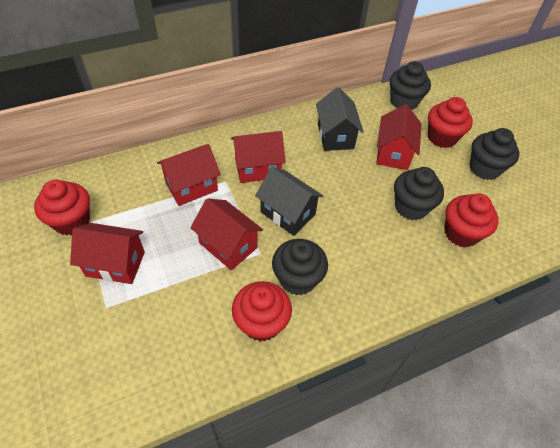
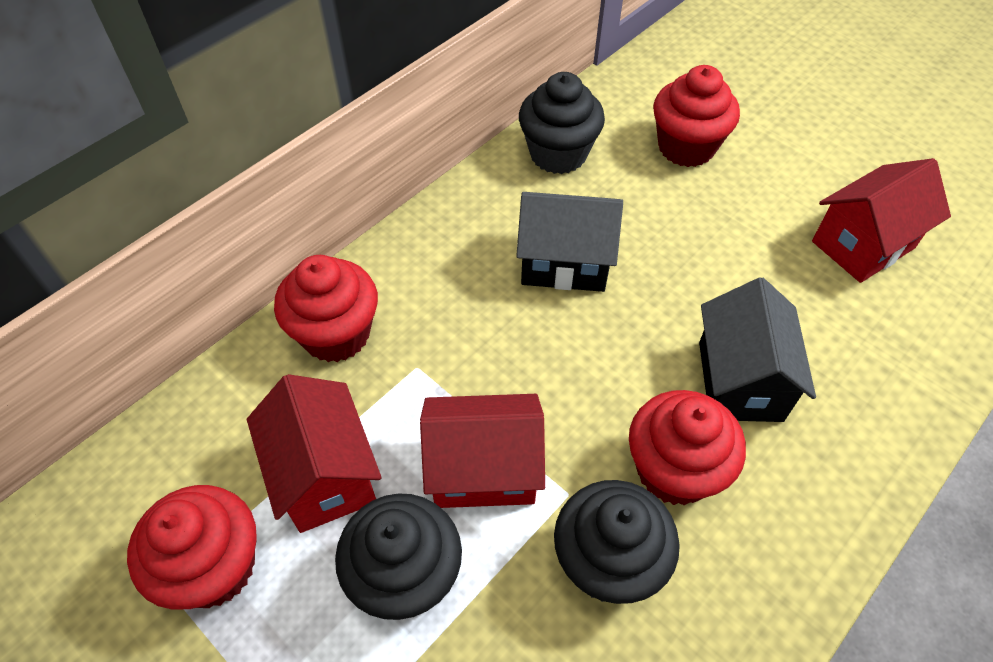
black cupcake: [272,239,328,295] [390,61,431,110] [394,167,444,220] [470,128,519,180] = 4 -> [335,493,462,620] [519,72,605,174] [554,480,680,604] = 3
red house: [70,223,145,284] [157,144,221,206] [190,198,263,271] [231,131,286,183] [376,104,422,170] = 5 -> [247,374,382,533] [420,394,545,508] [812,158,951,283] = 3

